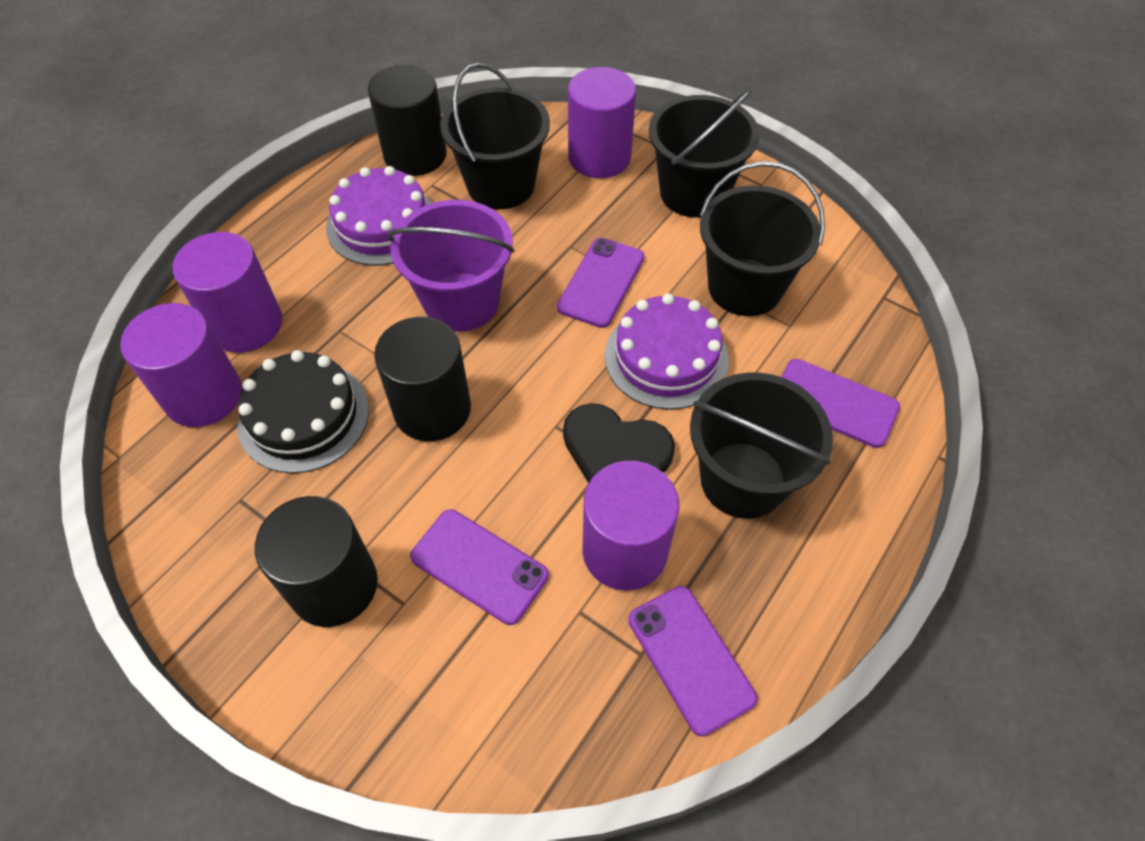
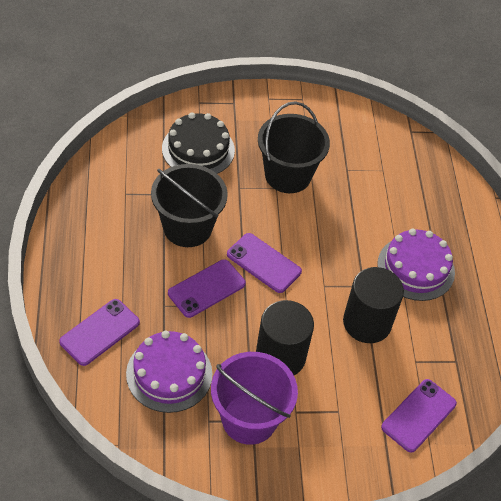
black bucket: [440,63,550,209] [649,89,760,218] [690,373,833,519] [700,161,825,316] = 4 -> [151,164,228,247] [258,102,330,193] = 2
black cylinder: [255,496,378,627] [368,65,447,176] [374,317,471,441] = 3 -> [256,300,314,375] [343,267,404,343] = 2
black heart: [563,403,675,483] = 1 -> none = 0
purple cylinder: [120,303,242,427] [173,232,282,353] [568,67,636,178] [582,461,679,590] = 4 -> none = 0

